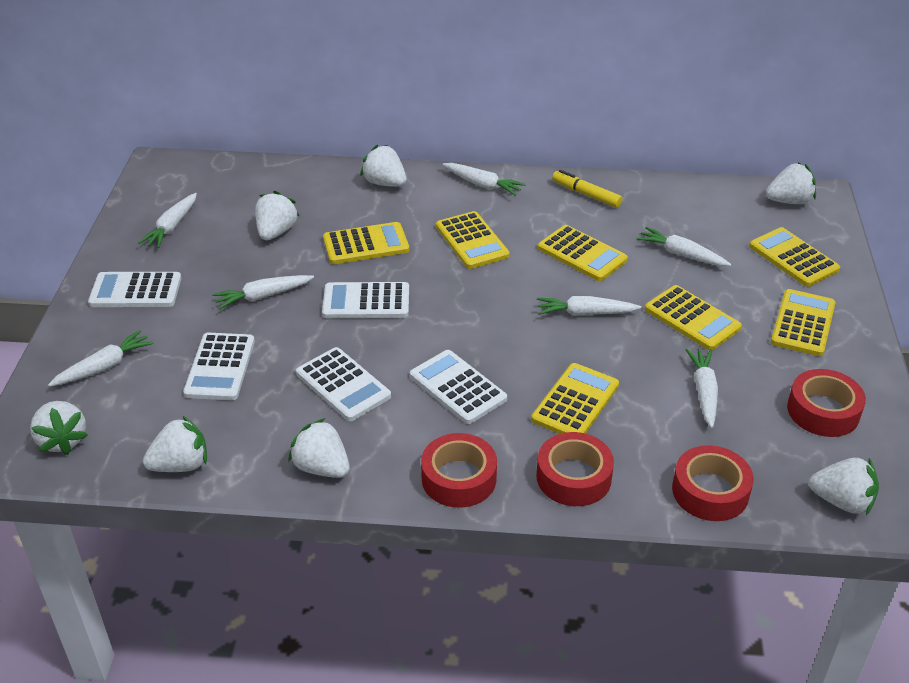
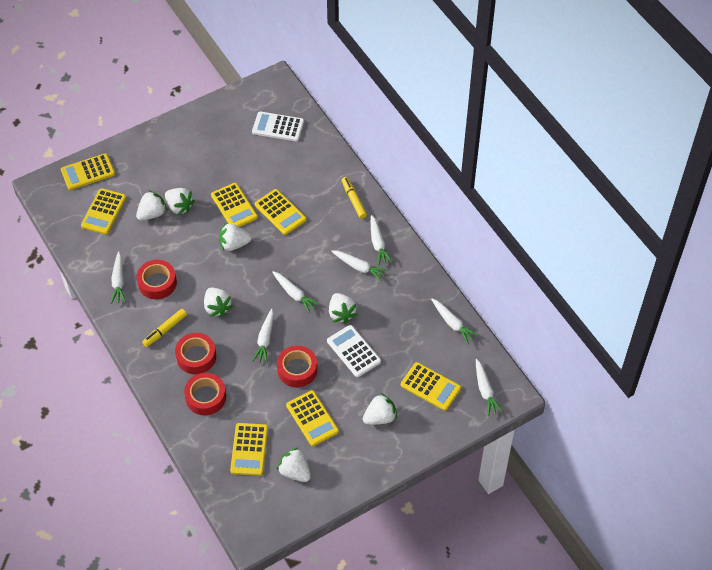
white calculator: [88,272,181,307] [183,333,255,400] [296,347,391,421] [322,282,409,318] [410,350,507,424] = 5 -> [252,111,304,141] [327,325,381,377] = 2
yellow marker: [552,170,622,208] = 1 -> [142,309,187,347] [341,177,367,219] = 2

